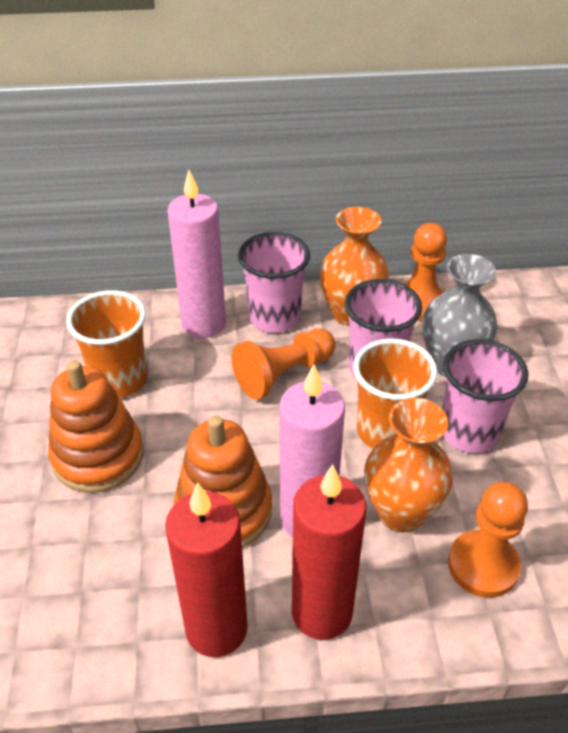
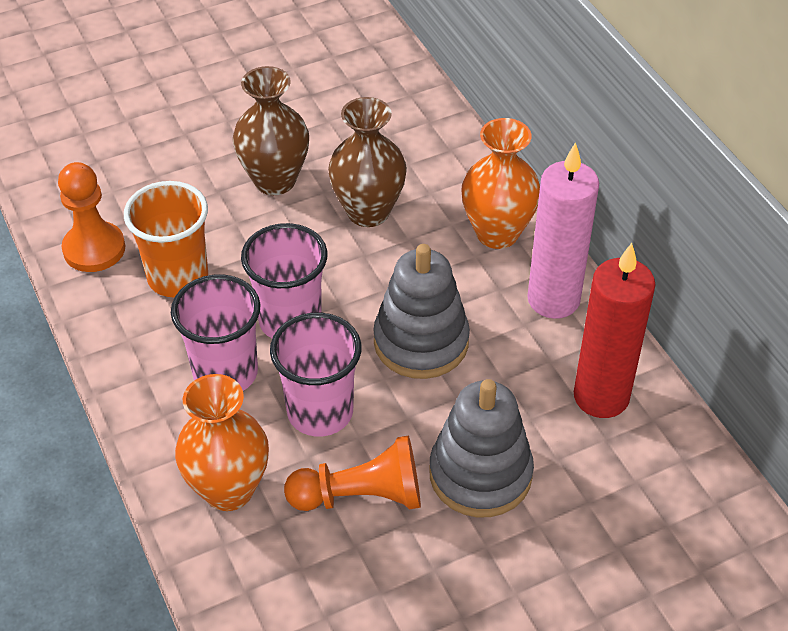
brown vase: none = 0 -> [233,66,309,195] [328,97,407,227] = 2
grey stacking toy: none = 0 -> [373,244,470,379] [429,379,534,517] = 2
grey vase: [422,254,498,377] = 1 -> none = 0
orange cup: [66,290,148,398] [353,339,437,449] = 2 -> [124,181,208,297] = 1
orange pawn: [231,328,336,400] [404,223,447,321] [448,482,528,598] = 3 -> [58,162,125,272] [284,435,421,511] = 2
orange stacking toy: [48,360,144,493] [174,415,272,548] = 2 -> none = 0
pink candle: [168,170,226,338] [279,364,345,538] = 2 -> [527,142,599,319] = 1
red candle: [165,482,248,657] [292,464,366,640] = 2 -> [574,243,655,418] = 1

